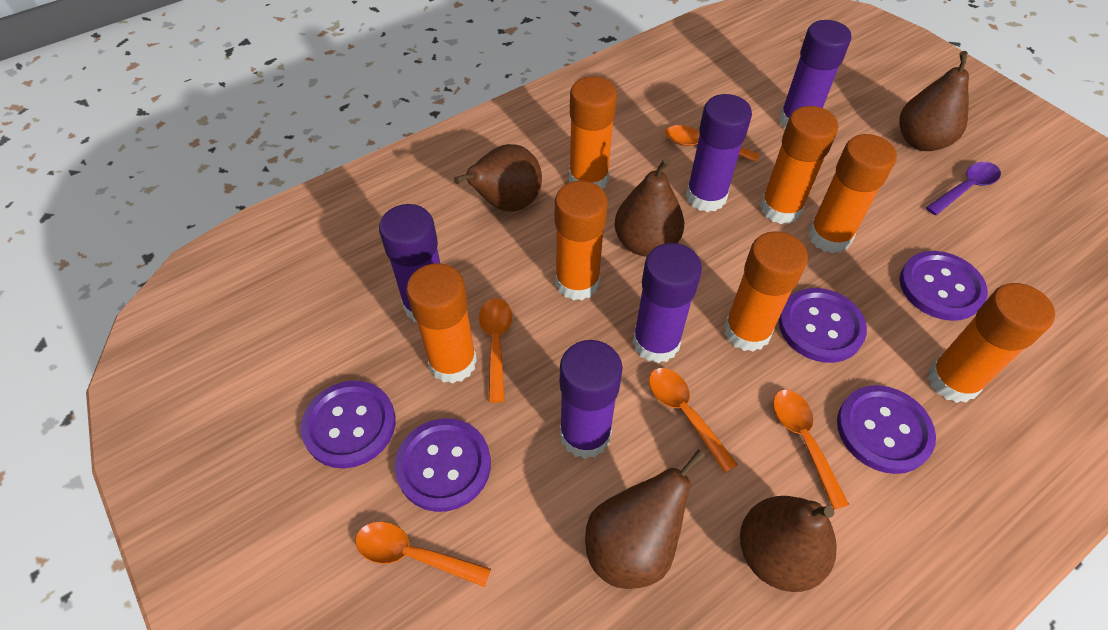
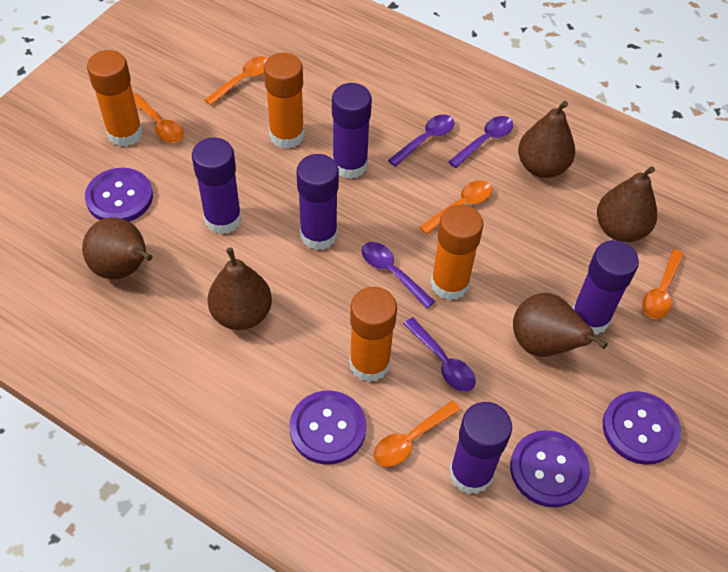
orange glue stick: [406,263,477,384] [555,181,608,300] [569,76,617,189] [724,231,808,352] [760,106,838,224] [808,134,897,253] [928,283,1055,403] = 7 -> [87,50,143,147] [264,53,305,149] [349,287,397,382] [430,205,484,300] = 4
purple button: [301,381,396,468] [395,418,491,512] [779,288,867,363] [837,385,936,474] [899,251,988,321] = 5 -> [85,168,153,222] [290,390,366,465] [510,430,590,507] [603,391,681,465] = 4
purple spoon: [926,162,1001,215] = 1 -> [361,242,435,309] [388,114,455,167] [404,317,476,392] [448,116,513,168] = 4

